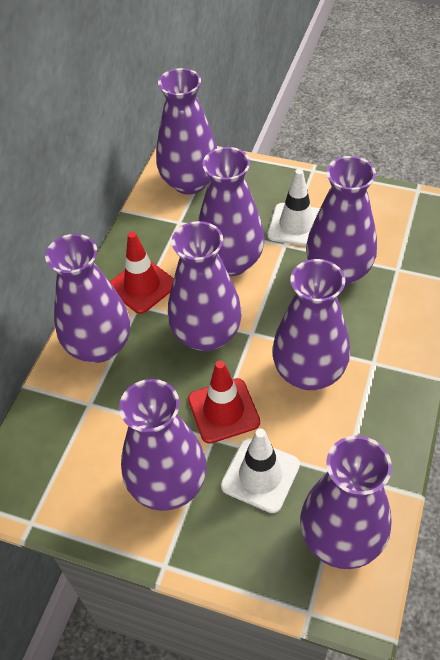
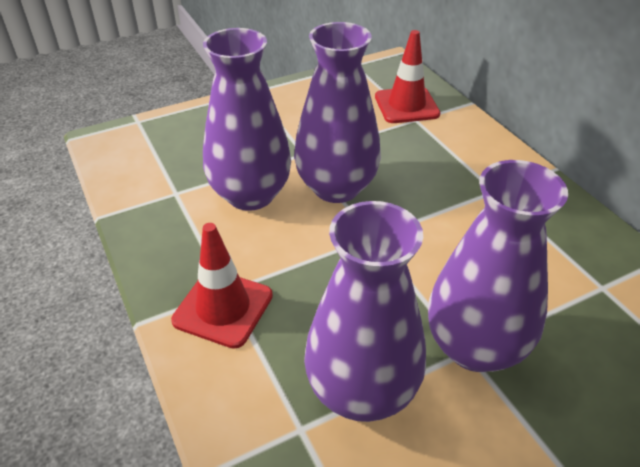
purple vase: [45,234,130,363] [119,379,206,511] [156,68,217,195] [168,221,242,351] [198,147,265,276] [272,259,350,390] [300,436,392,569] [306,156,377,286] = 8 -> [203,28,291,211] [294,22,381,203] [304,201,426,422] [428,160,568,372] = 4
white traffic cone: [221,428,300,513] [268,169,320,246] = 2 -> none = 0

